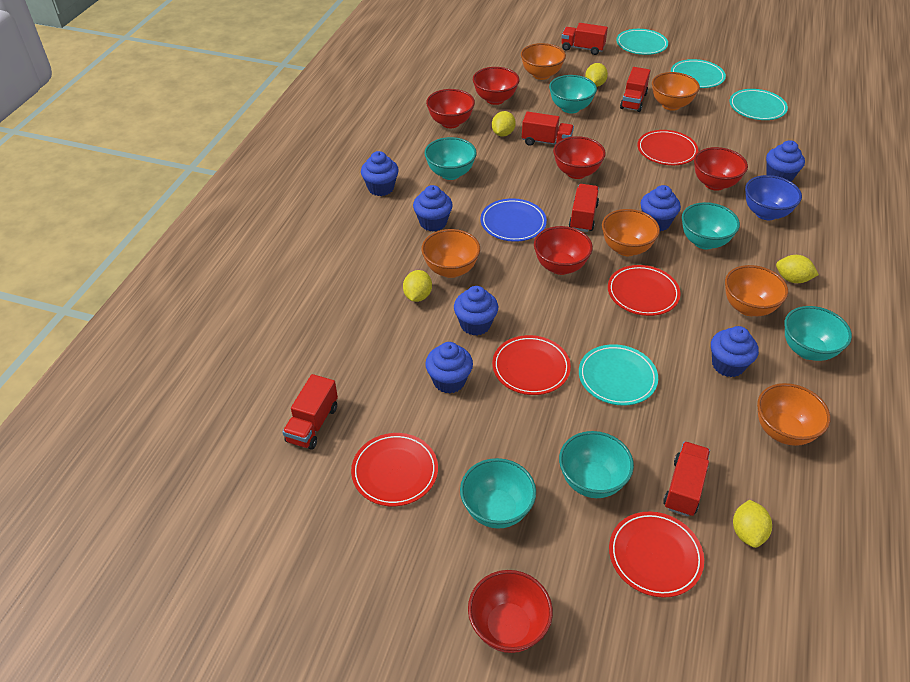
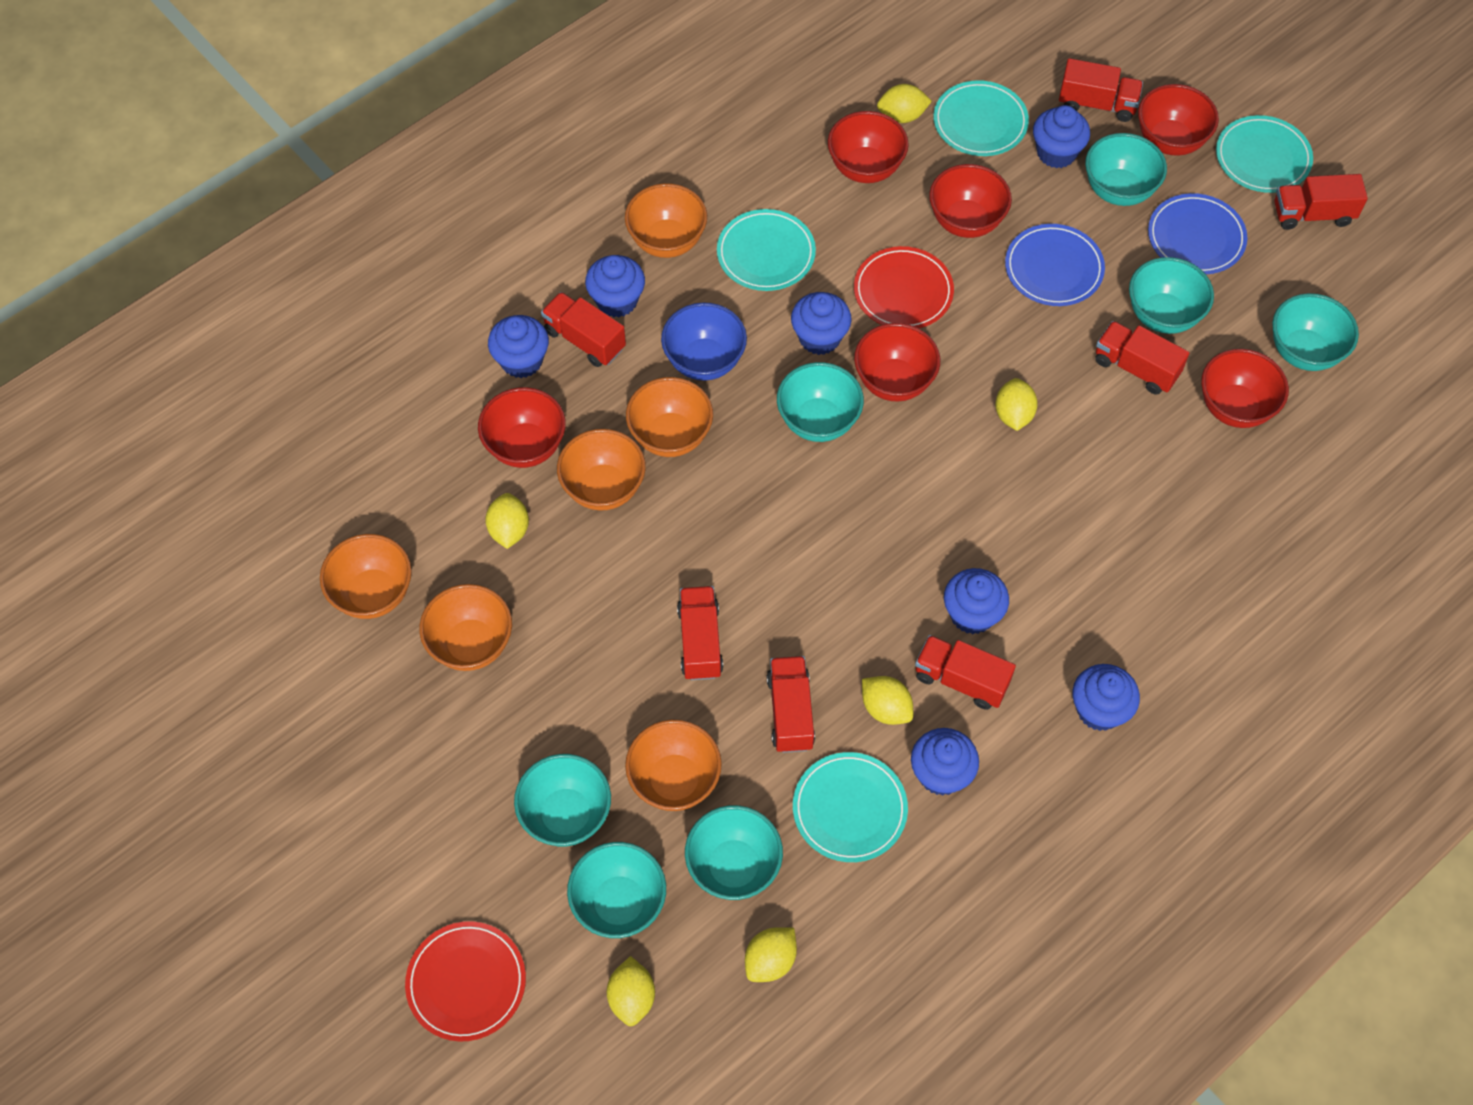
blue plate: [480,198,547,242] = 1 -> [1005,224,1105,306] [1148,193,1248,274] = 2
red plate: [351,433,438,506] [492,335,571,395] [608,265,681,316] [609,512,704,598] [637,130,698,165] = 5 -> [405,921,526,1042] [854,246,954,328] = 2
red truck: [283,374,338,450] [522,111,574,146] [561,23,608,55] [569,184,599,232] [620,67,650,112] [663,441,710,517] = 6 -> [541,292,626,367] [677,586,723,680] [767,656,815,753] [915,635,1016,710] [1059,58,1143,122] [1095,321,1189,395] [1274,174,1368,230] = 7
turquoise bowl: [424,137,477,180] [460,458,536,529] [549,75,597,114] [559,431,634,498] [682,202,740,249] [784,306,852,361] = 6 -> [514,754,611,846] [567,842,666,938] [685,805,783,900] [777,362,864,442] [1085,133,1167,206] [1129,257,1214,334] [1272,293,1359,371] = 7
yellow lemon: [403,270,432,302] [492,111,516,137] [585,63,608,87] [733,500,772,548] [776,255,819,283] = 5 -> [485,493,529,549] [607,956,655,1026] [745,927,797,982] [862,676,913,725] [877,84,932,123] [995,378,1038,431] = 6

